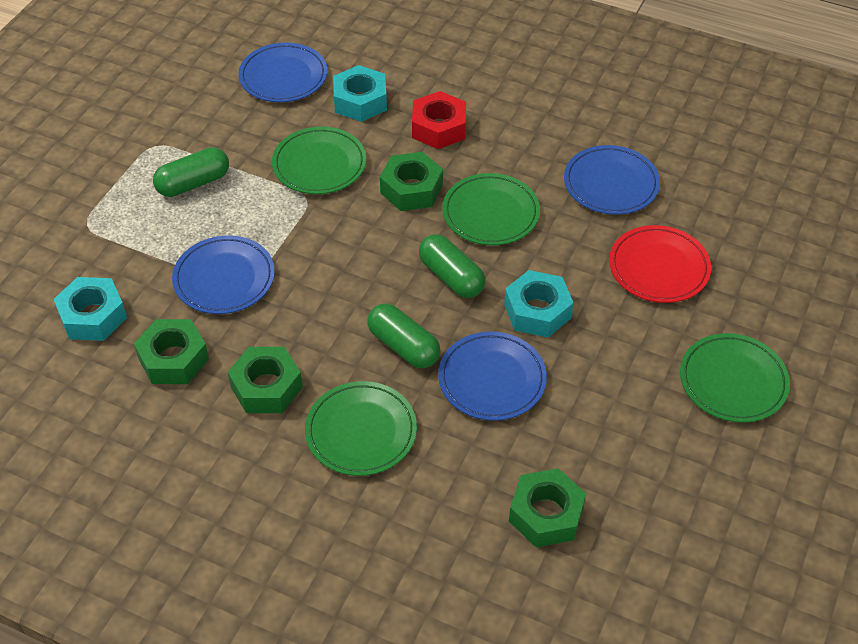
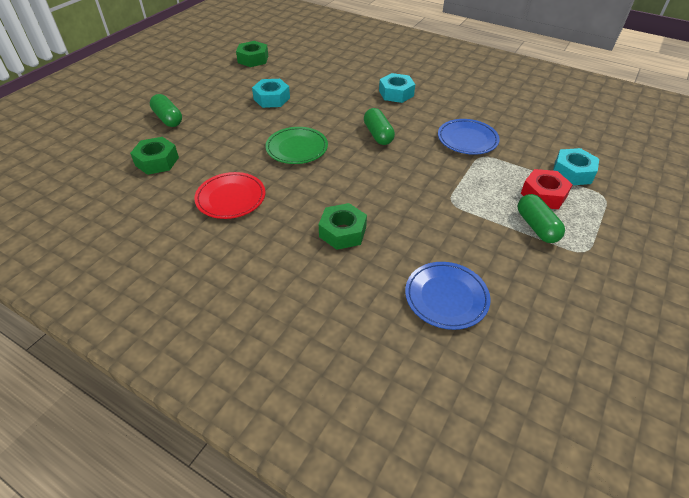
blue plate: [172,235,275,314] [238,43,327,102] [438,331,547,421] [564,145,660,215] = 4 -> [405,262,491,330] [438,119,500,155] = 2
green nut: [134,319,209,384] [228,347,303,413] [380,152,443,211] [509,468,586,547] = 4 -> [130,137,179,175] [236,41,268,67] [319,203,367,250] = 3
green plate: [272,127,366,194] [305,381,417,476] [442,173,540,245] [680,333,790,423] = 4 -> [265,127,328,164] = 1

